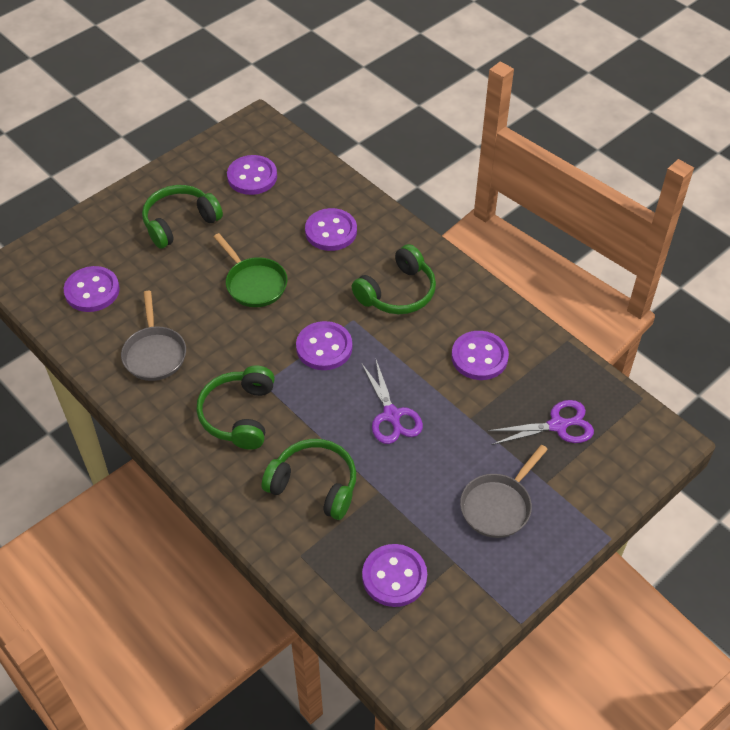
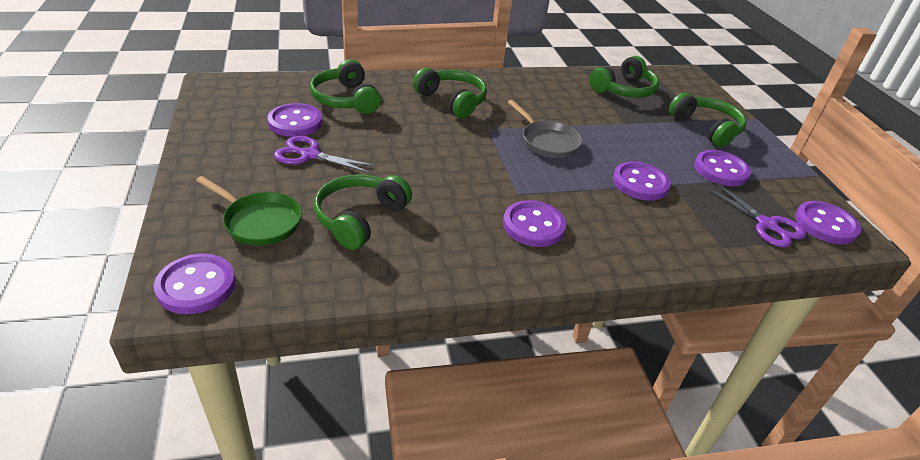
green headphones: [142,185,223,249] [196,366,275,450] [262,439,356,520] [352,244,436,314] = 4 -> [310,59,381,114] [314,175,412,250] [413,68,487,119] [589,56,659,98] [669,93,747,147] = 5
grey pan: [121,291,186,381] [460,445,548,538] = 2 -> [508,100,582,158] = 1

